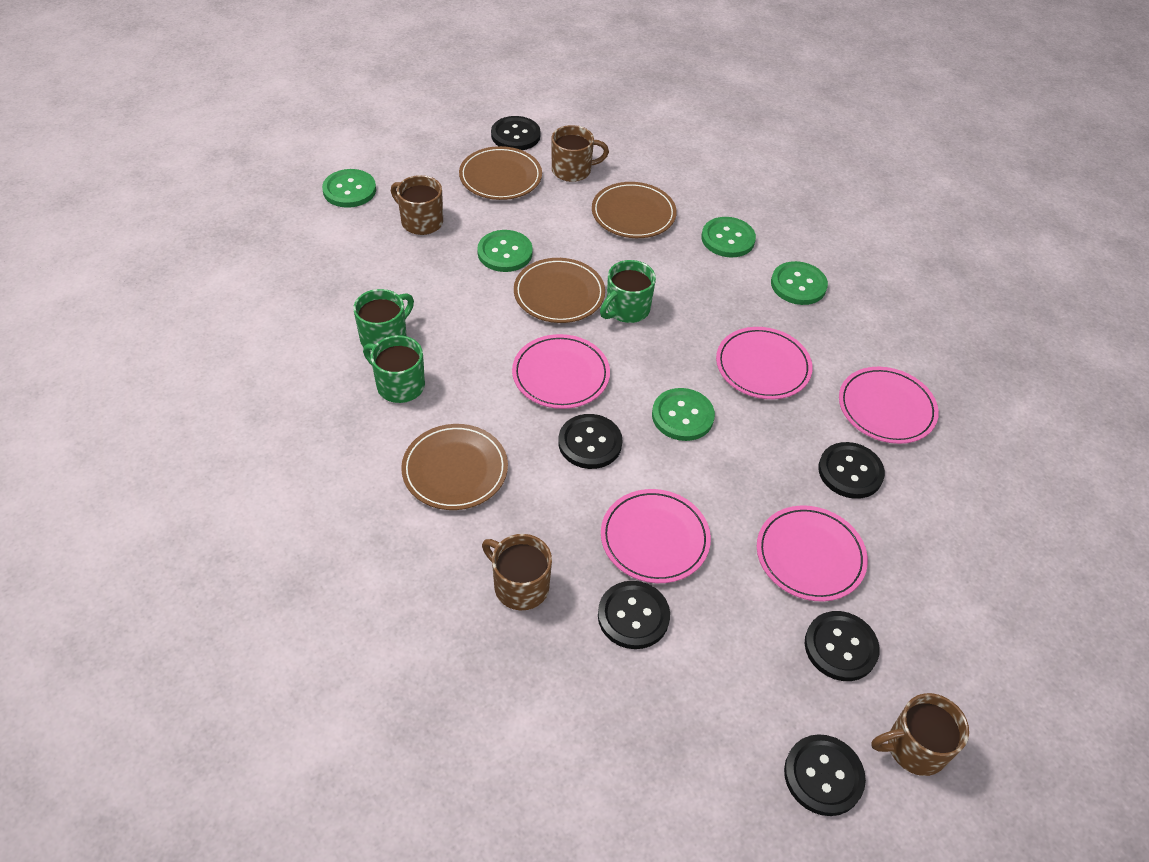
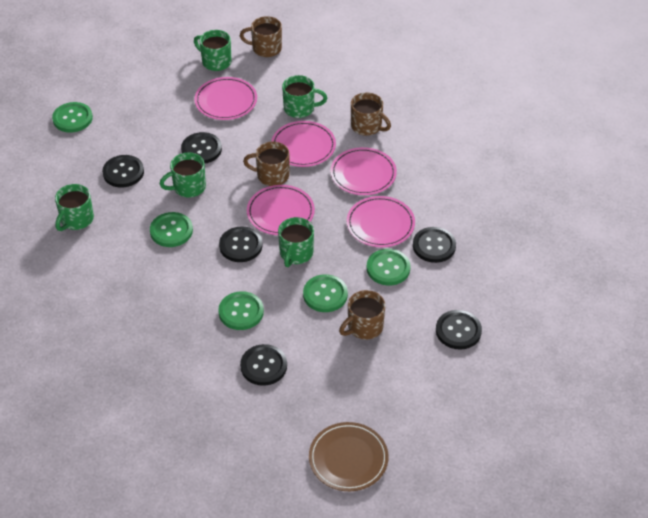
brown plate: [401,424,508,510] [459,146,542,200] [514,258,605,323] [592,182,677,238] = 4 -> [309,422,388,491] = 1
green mug: [353,289,414,352] [363,335,425,403] [600,260,656,323] = 3 -> [55,184,94,231] [160,153,206,198] [194,30,232,71] [278,217,314,267] [282,75,327,118] = 5

